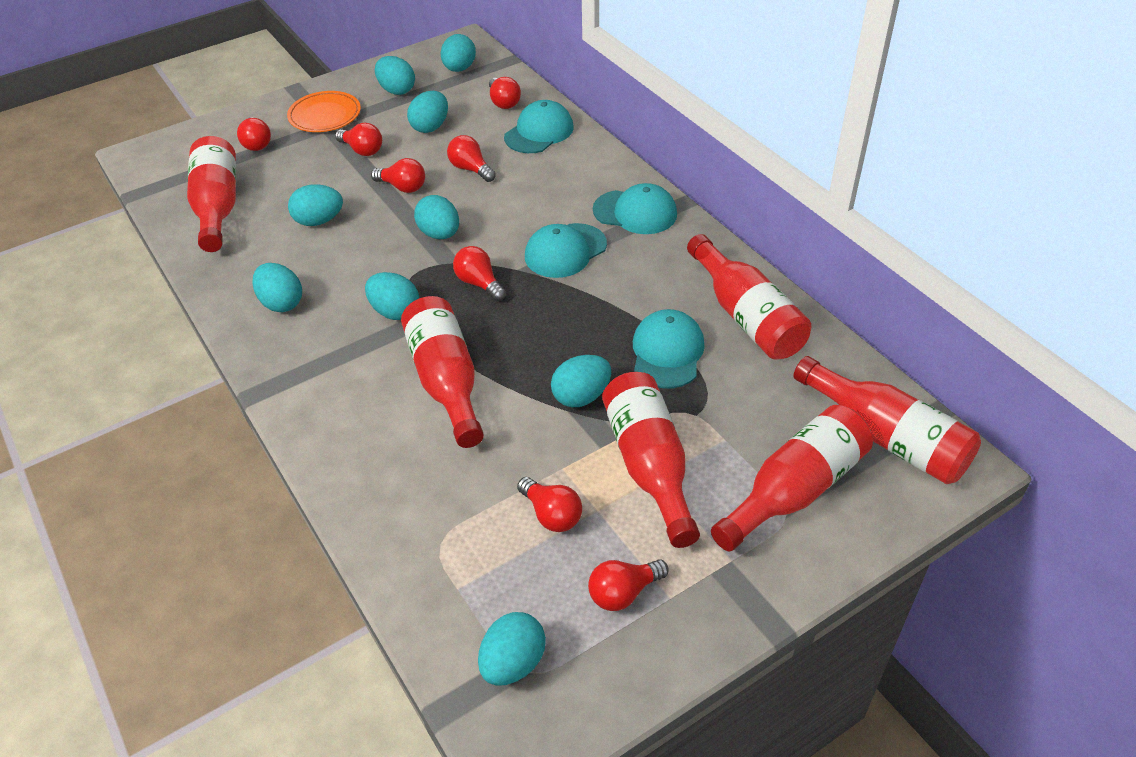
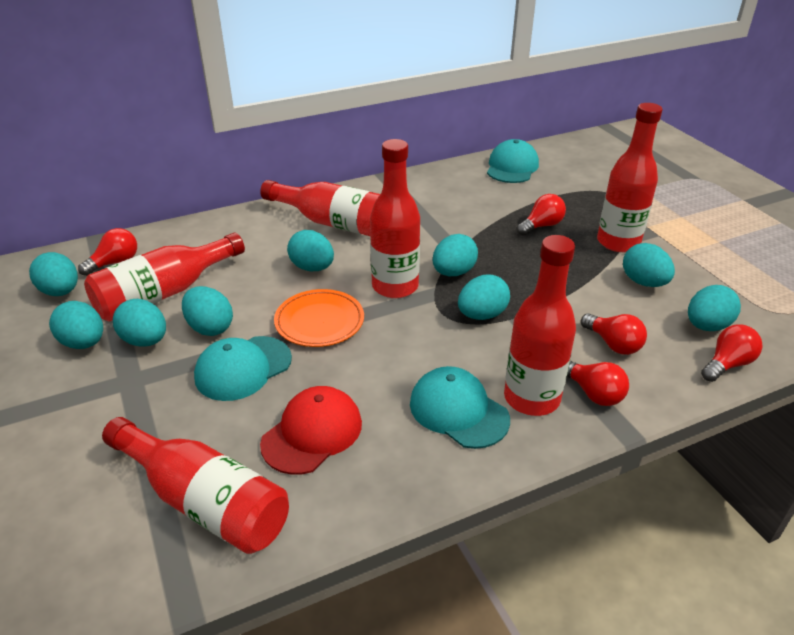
red cap: none = 0 -> [260,386,362,475] = 1
red light bulb: [237,117,271,151] [335,123,382,156] [371,158,425,193] [447,135,496,182] [453,246,506,301] [489,77,521,109] [517,477,582,532] [588,559,669,611] = 8 -> [78,228,137,276] [517,194,566,236] [567,361,629,406] [581,313,647,355] [701,324,763,382] = 5
turquoise cap: [504,100,574,153] [525,223,607,278] [593,183,677,234] [633,309,705,388] = 4 -> [194,336,292,401] [410,366,510,449] [487,139,539,183] = 3

